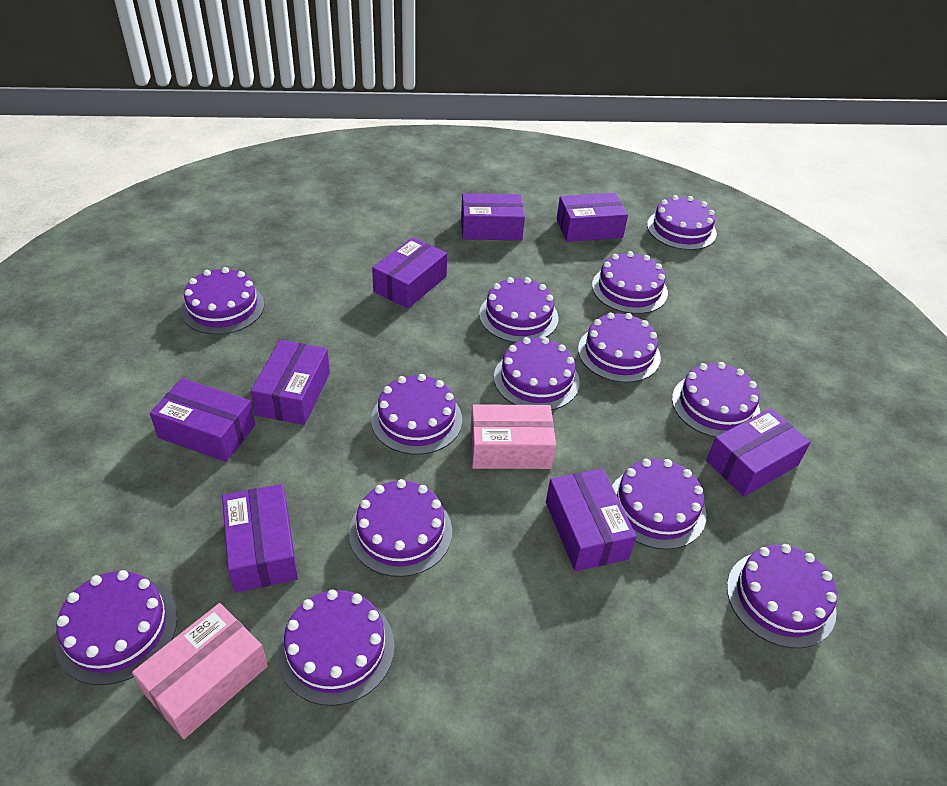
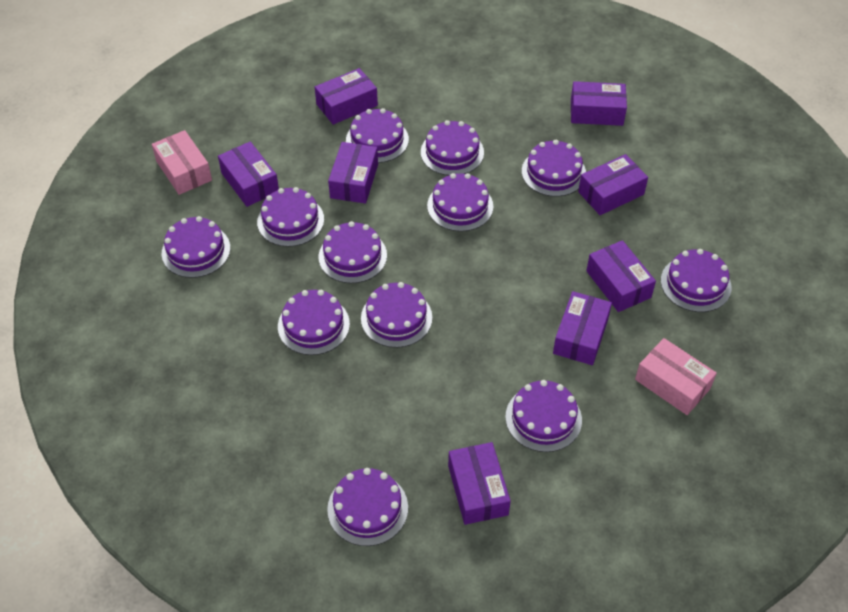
purple cake: [55,570,177,685] [181,267,264,335] [277,589,395,706] [349,479,452,577] [371,374,462,455] [479,277,558,343] [494,337,580,410] [578,312,661,383] [592,251,668,314] [612,459,706,550] [647,195,717,250] [672,362,760,437] [727,544,837,648] = 13 -> [162,216,230,278] [257,187,324,247] [278,290,350,355] [319,221,387,283] [327,468,408,546] [346,108,409,163] [361,282,432,348] [421,120,484,176] [427,173,493,232] [505,380,582,452] [522,140,586,197] [661,249,731,312] = 12

